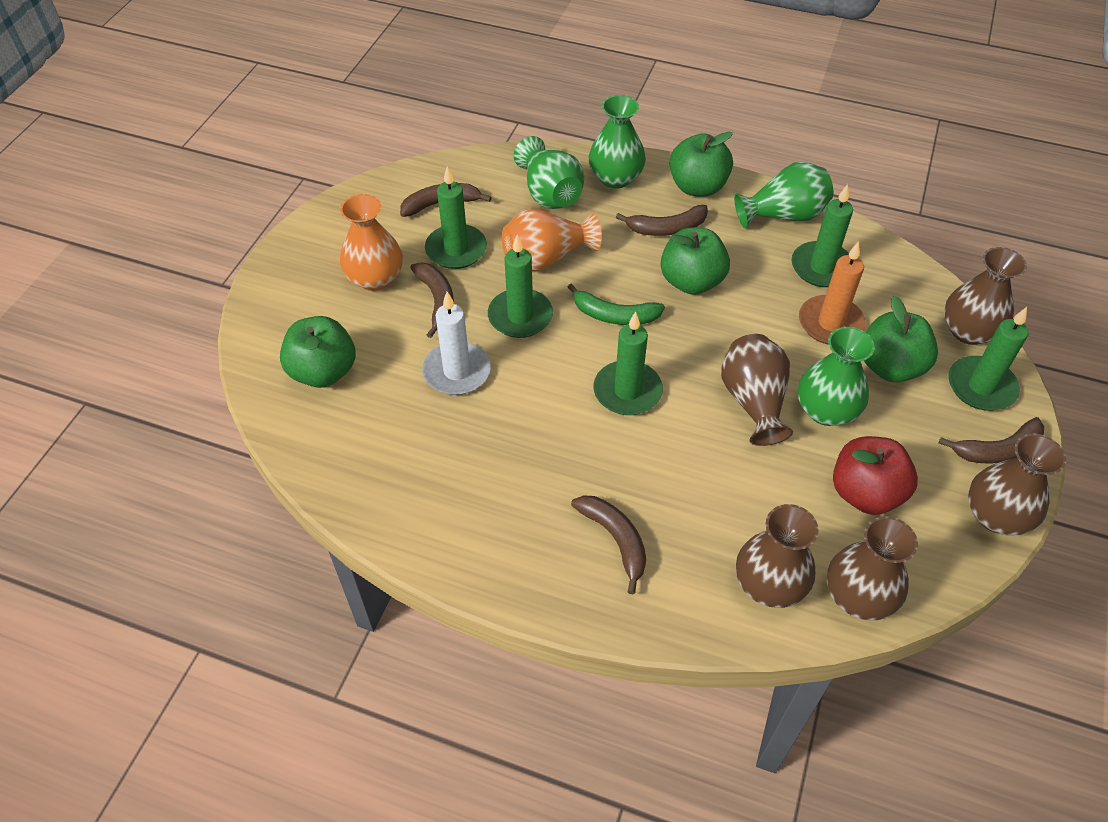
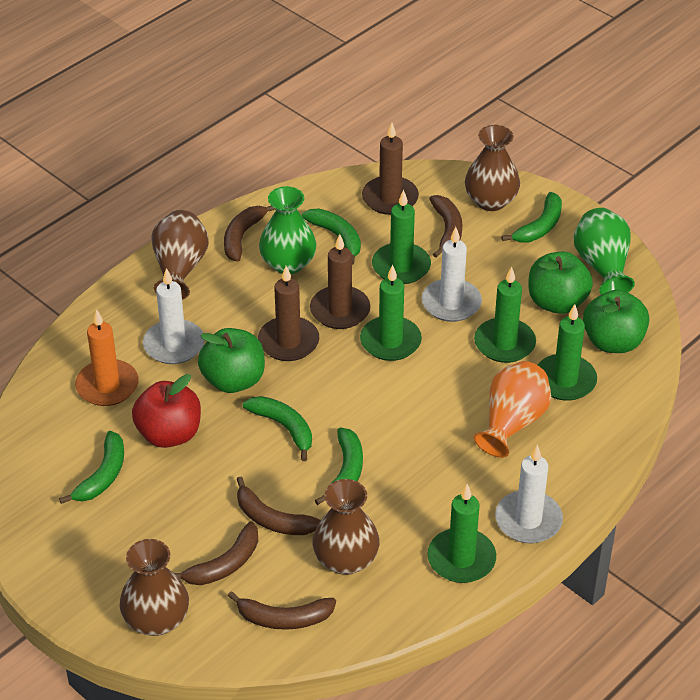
brown candle: none = 0 -> [258,266,319,361] [310,234,370,329] [362,122,419,215] = 3
brown vase: [721,334,793,446] [736,504,819,608] [827,516,918,620] [944,247,1027,345] [968,434,1066,535] = 5 -> [120,539,189,636] [151,210,209,300] [312,479,380,575] [465,125,520,211] = 4
green apple: [280,316,356,388] [661,228,730,295] [669,131,733,197] [864,296,938,382] = 4 -> [198,328,265,393] [528,252,593,314] [583,290,649,353] = 3
green banana: [568,284,665,325] = 1 -> [59,431,124,504] [243,396,312,461] [302,209,361,265] [315,427,363,505] [501,192,562,242] = 5
green vase: [514,136,584,209] [589,95,646,189] [734,161,833,229] [798,327,875,426] = 4 -> [259,186,316,274] [574,208,635,295] = 2
orange vase: [340,194,403,291] [502,209,602,271] = 2 -> [474,361,551,458] = 1
white candle: [422,292,491,395] = 1 -> [143,268,205,364] [422,227,482,322] [495,444,563,543] = 3

